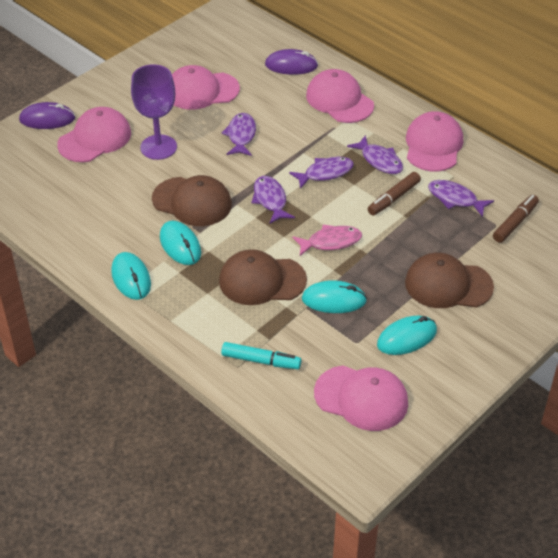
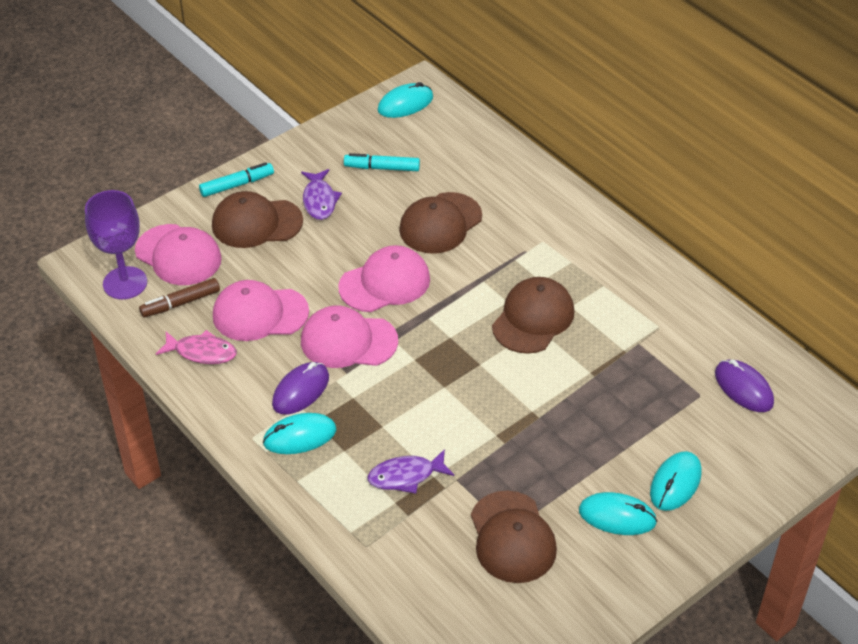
brown cap: [152,175,232,226] [219,249,307,305] [405,253,494,308] = 3 -> [212,191,303,248] [399,192,482,254] [471,491,557,583] [492,277,574,354] = 4
brown marker: [368,172,421,215] [493,195,539,243] = 2 -> [139,278,220,318] = 1
pink cap: [57,107,131,162] [172,65,240,110] [306,69,374,123] [314,366,408,431] [406,111,463,172] = 5 -> [135,224,222,285] [213,280,309,341] [301,305,398,368] [338,245,430,312] = 4
purple fish: [221,113,256,156] [251,176,295,224] [289,157,354,189] [347,135,403,174] [428,180,494,217] = 5 -> [301,169,342,220] [368,449,454,494] = 2
turquoise marker: [221,342,301,369] = 1 -> [199,162,274,197] [344,153,420,171] = 2

